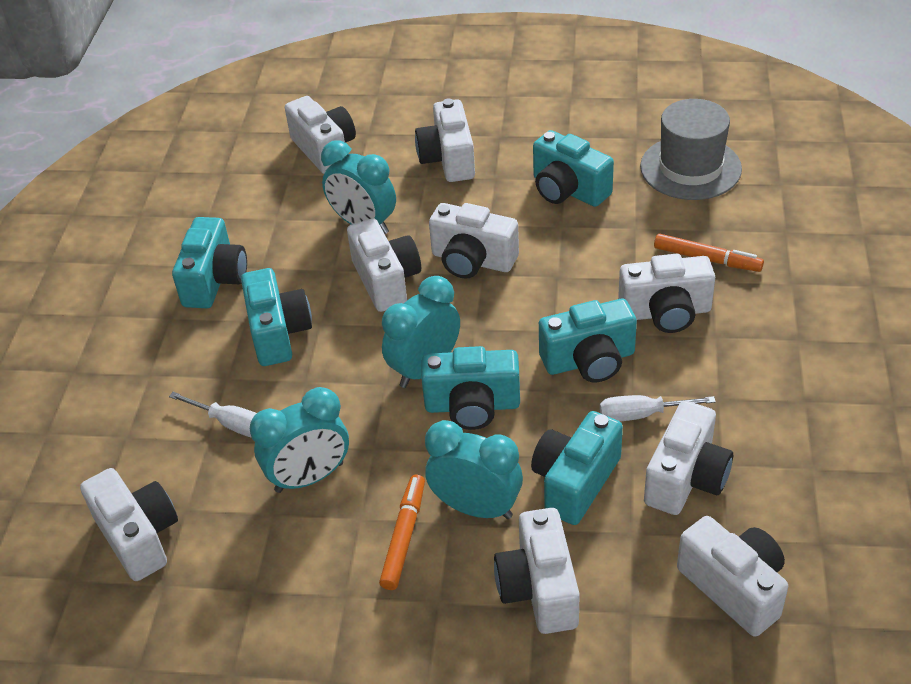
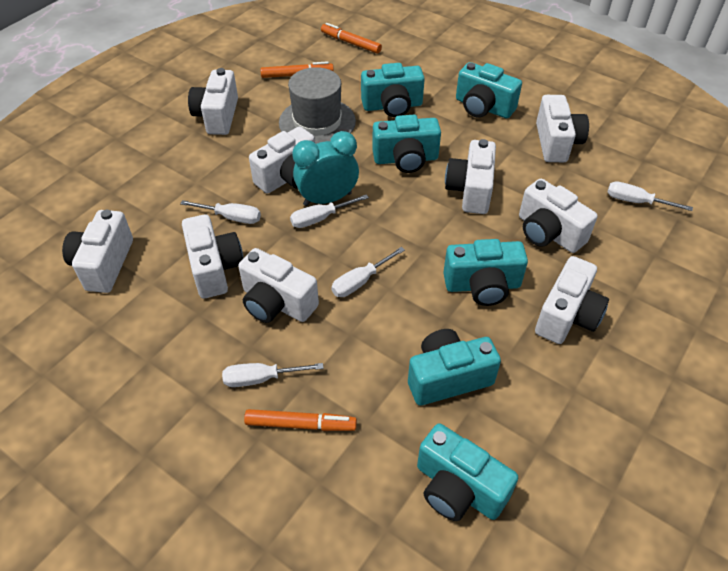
orange marker: [379,475,425,590] [654,234,764,272] = 2 -> [244,409,357,431] [260,61,334,78] [321,23,382,54] = 3
turquoise clock: [250,387,349,493] [321,140,396,234] [382,276,460,388] [425,420,523,519] = 4 -> [292,131,359,206] = 1
white screwdriver: [169,392,257,438] [600,395,716,422] = 2 -> [180,200,261,224] [222,363,324,387] [290,194,369,228] [331,247,405,297] [607,182,693,211] = 5

